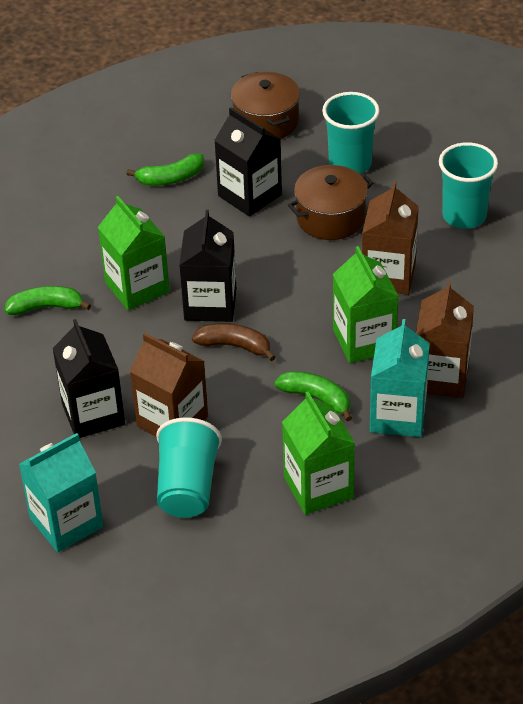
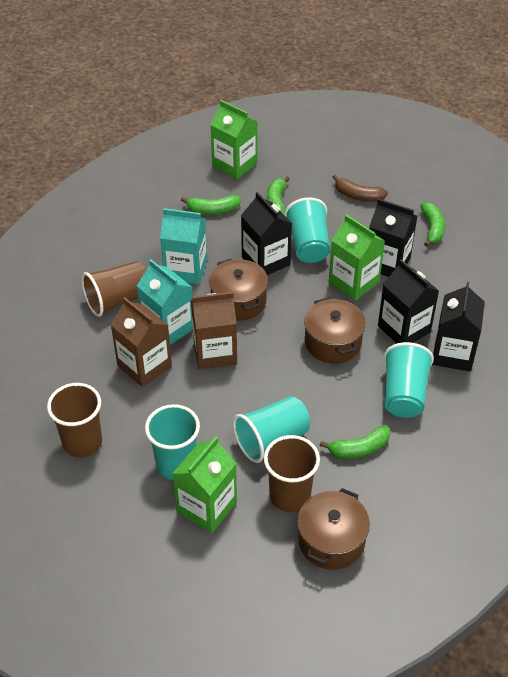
black carton: [53,319,125,438] [179,210,236,322] [214,107,282,217] = 3 -> [241,192,292,275] [369,199,417,277] [378,259,439,343] [432,282,485,372] = 4
brown carton: [130,333,208,437] [362,181,419,295] [416,281,474,398] = 3 -> [111,297,172,387] [191,292,237,370] = 2
brown cup: none = 0 -> [47,383,102,457] [81,261,146,317] [264,435,320,512] = 3
brown pot: [231,72,300,139] [288,165,373,240] = 2 -> [209,259,268,321] [297,488,370,570] [304,297,366,363] = 3
green banana: [4,286,91,315] [126,153,204,186] [274,371,352,421] = 3 -> [181,195,241,214] [267,176,290,214] [320,425,391,459] [420,202,445,247] = 4
turquoise cup: [156,417,222,518] [322,92,380,173] [439,142,498,229] = 3 -> [145,404,200,480] [233,396,310,463] [284,197,330,263] [384,342,434,418] = 4

